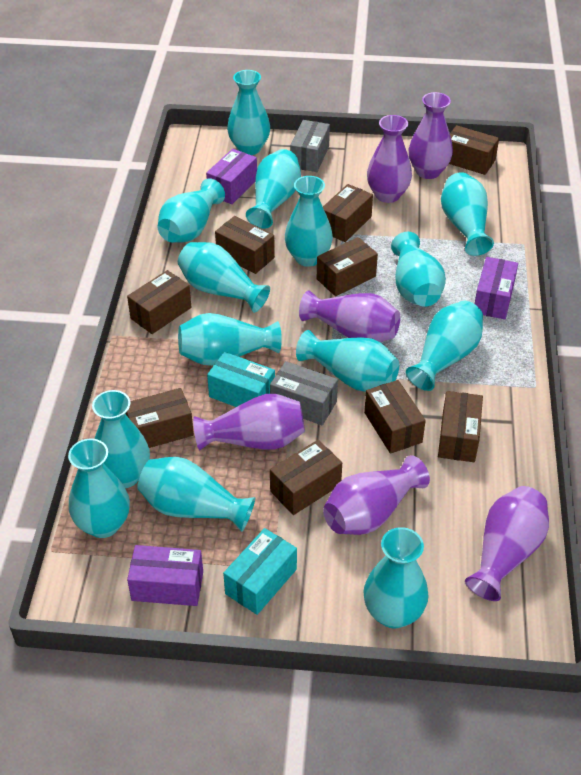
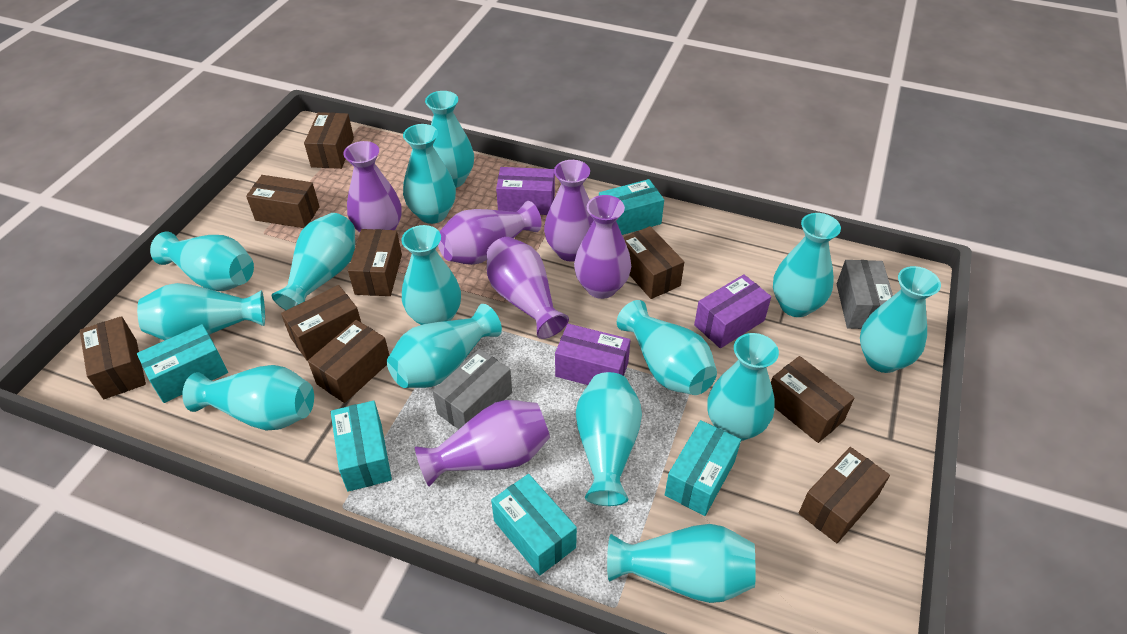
turquoise box: [207,352,275,407] [223,528,297,615] = 2 -> [137,324,228,403] [331,400,392,492] [491,474,577,576] [599,179,664,235] [665,420,741,516] = 5

